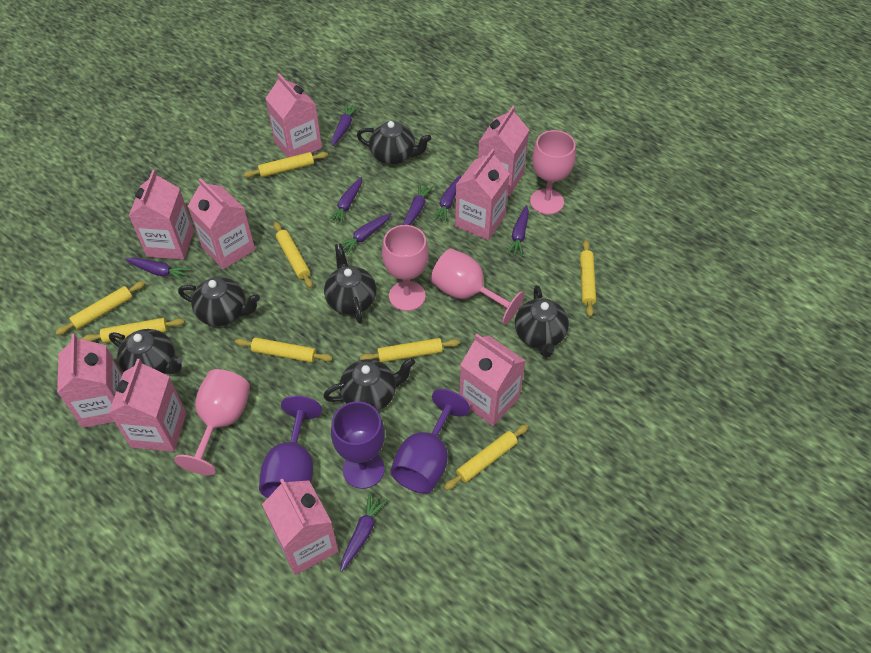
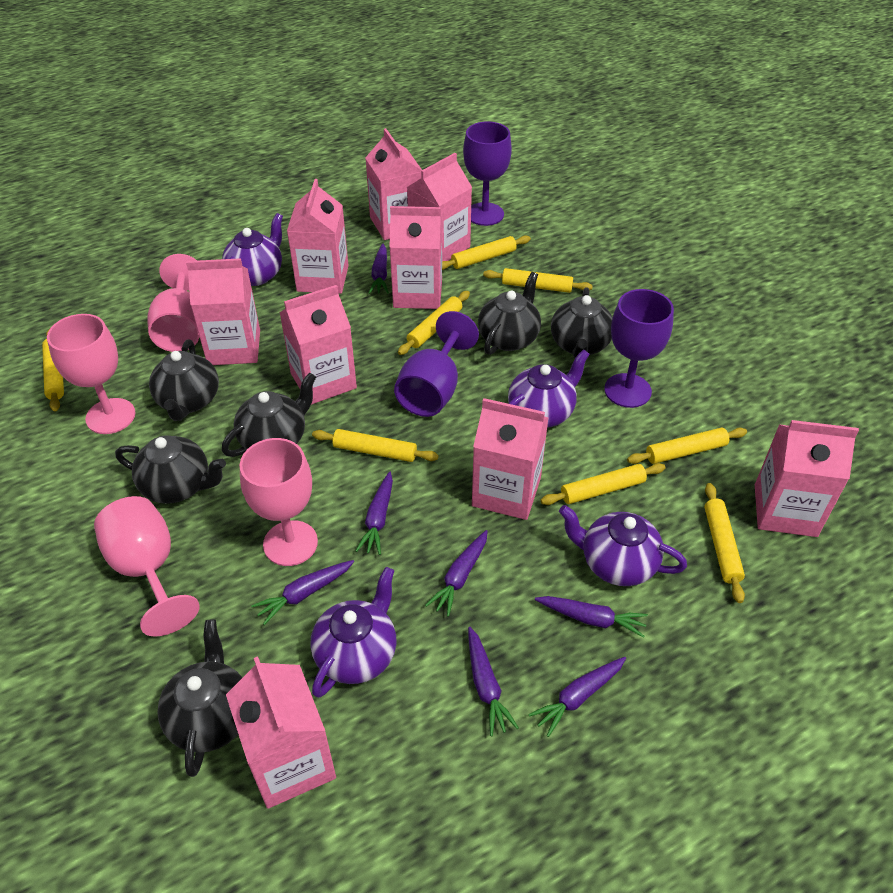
purple carrot: [125,257,191,282] [327,177,362,225] [332,103,360,146] [340,213,391,255] [340,493,388,572] [403,183,434,225] [431,175,461,223] [506,205,529,257] = 8 -> [251,560,354,625] [356,472,393,555] [369,243,389,294] [425,530,488,617] [468,627,519,736] [528,657,626,737] [535,596,648,638] = 7
purple teapot: none = 0 -> [222,213,283,286] [310,567,396,698] [508,349,590,427] [559,505,687,586] = 4

